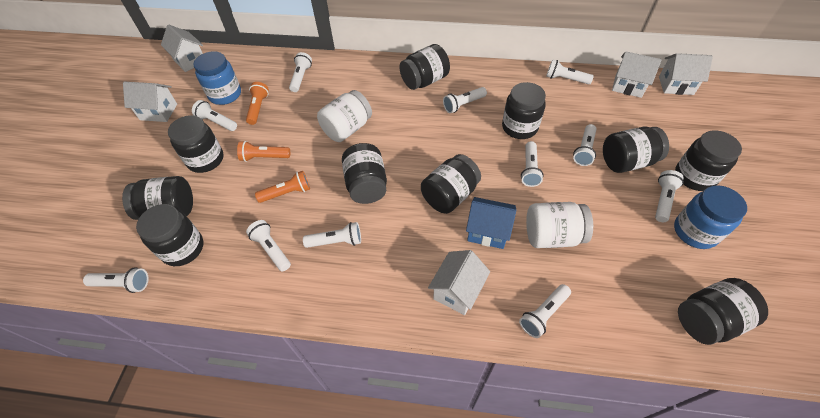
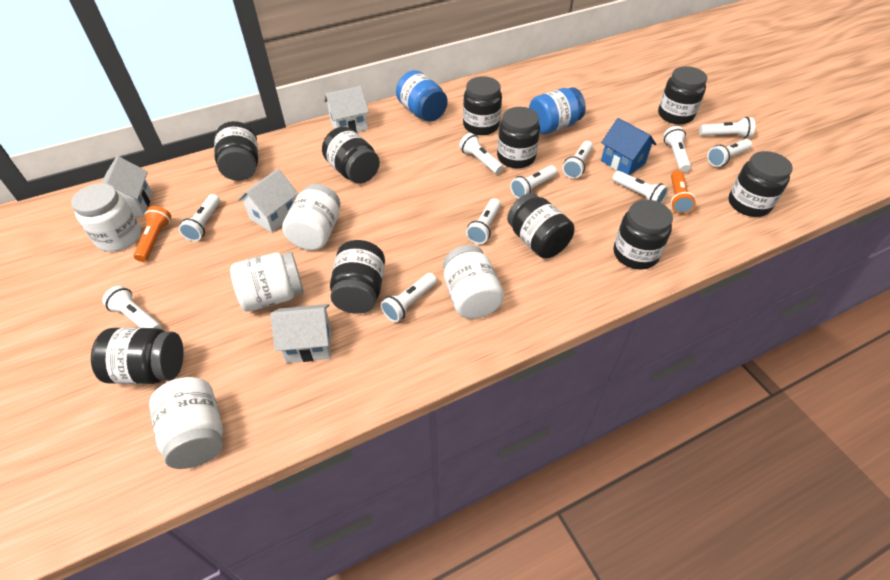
orange flashlight: [237,141,290,162] [246,82,269,125] [255,171,310,203] = 3 -> [134,206,171,262] [671,170,696,214] = 2
white house: [123,82,177,122] [161,24,203,72] [428,250,490,315] [612,51,662,98] [659,53,713,95] = 5 -> [102,156,152,217] [238,169,298,233] [270,304,331,363] [324,86,369,133] = 4
white jar: [317,90,372,142] [526,202,593,248] = 2 -> [71,183,141,252] [149,377,223,469] [230,252,304,312] [282,184,340,250] [443,245,504,319] = 5

